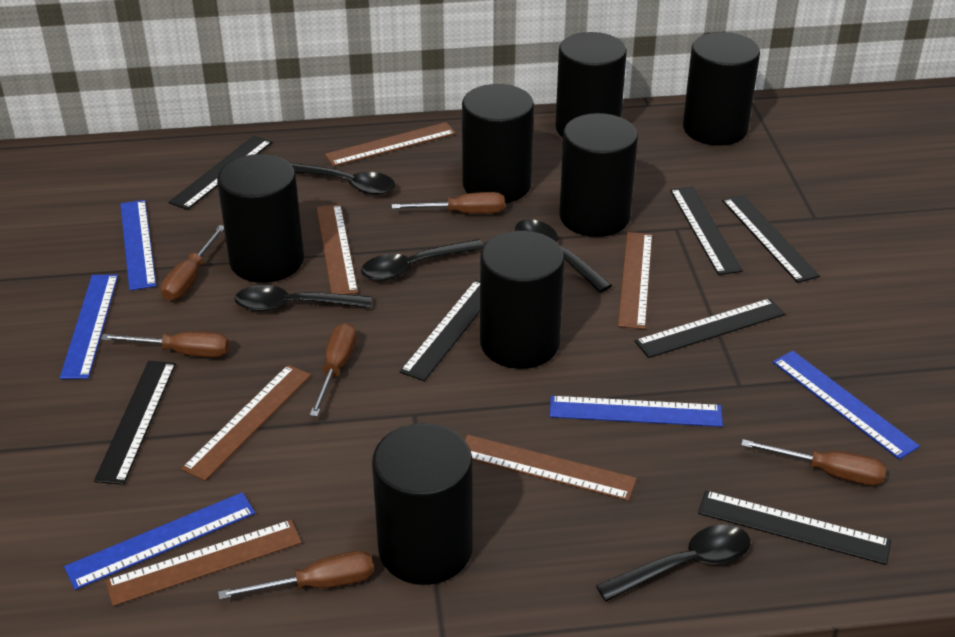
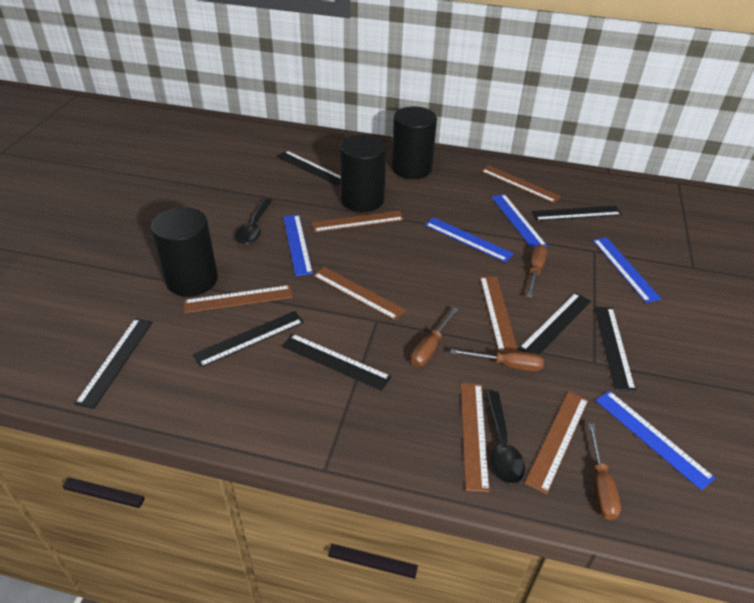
black cylinder: [217,154,304,283] [372,423,473,585] [462,84,534,203] [480,231,564,369] [555,32,627,138] [559,113,638,237] [683,32,760,146] = 7 -> [151,207,218,297] [340,135,386,212] [392,106,437,179] = 3
black spoon: [235,285,372,311] [289,162,395,195] [361,239,484,281] [515,219,612,293] [596,524,750,602] = 5 -> [235,198,272,244] [486,391,525,484] = 2
brown ruler: [105,520,302,606] [181,365,311,481] [316,204,358,294] [325,122,456,167] [465,435,637,501] [618,232,652,329] = 6 -> [184,285,293,313] [311,211,404,232] [313,267,406,320] [461,383,489,492] [480,277,518,353] [481,165,561,203] [525,391,588,494] = 7
brown screwdriver: [101,331,229,357] [161,225,224,301] [218,551,374,600] [310,323,356,417] [392,192,505,214] [741,439,886,485] = 6 -> [411,308,458,367] [451,349,544,371] [527,245,547,298] [588,423,621,520] = 4

